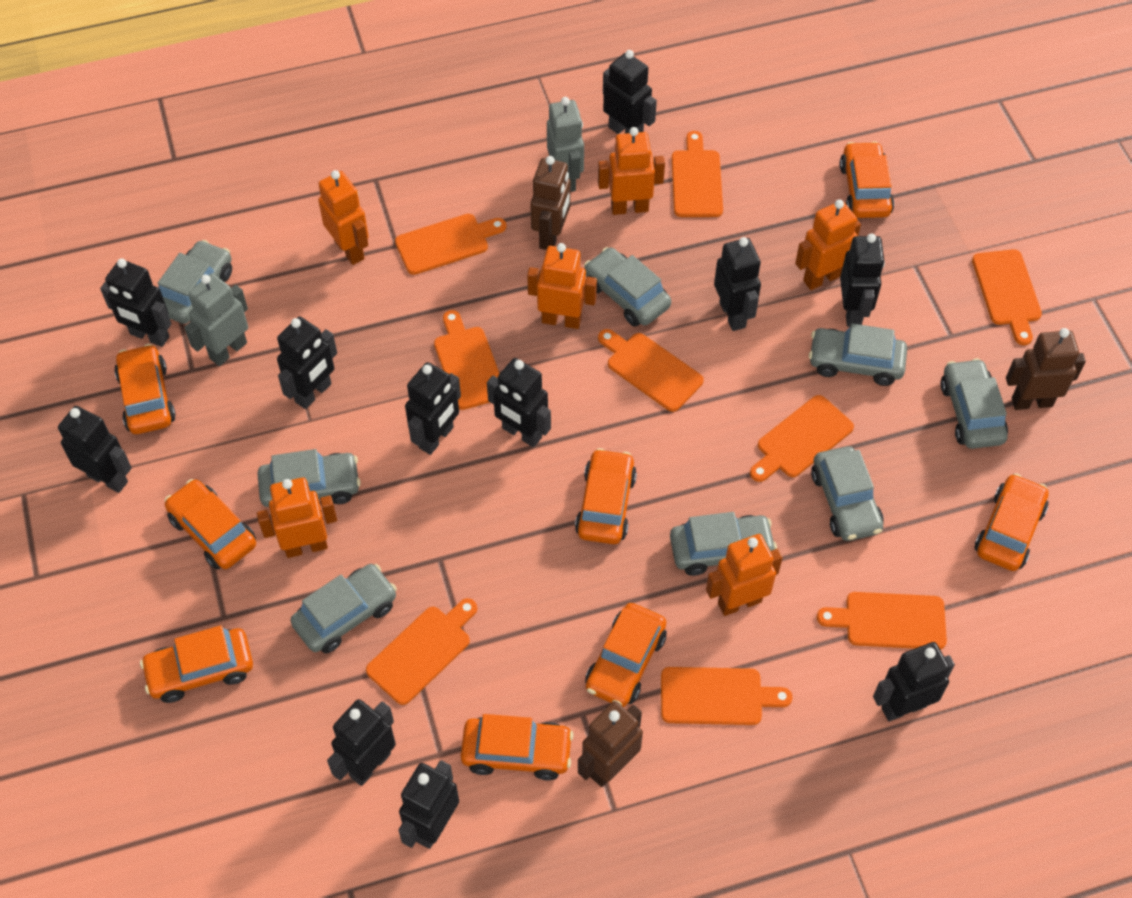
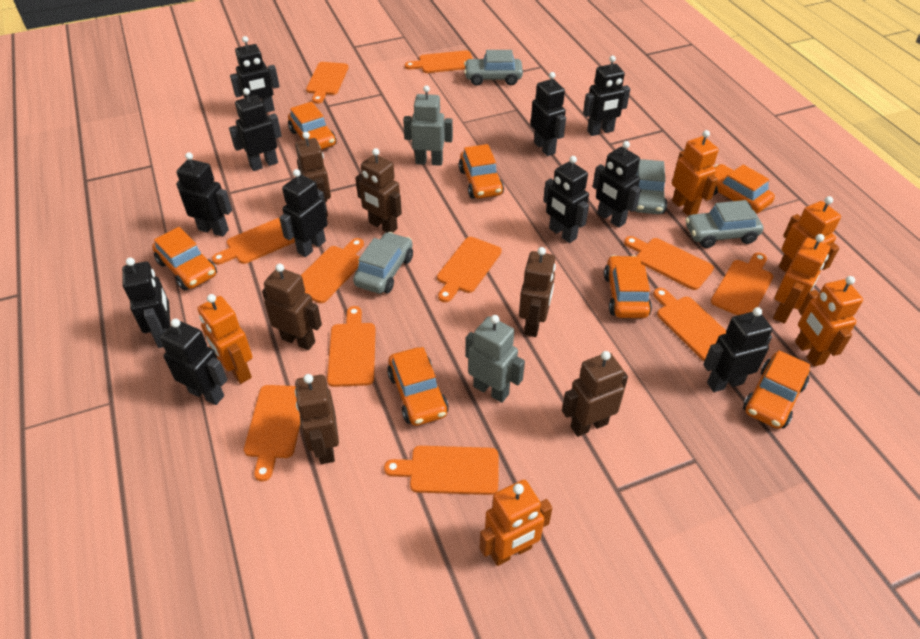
brown robot: [530,156,571,250] [578,701,643,787] [1006,328,1086,410] = 3 -> [262,264,322,350] [295,132,331,217] [295,374,339,464] [355,148,402,233] [519,247,556,337] [562,351,628,437] = 6
grey car: [158,240,232,324] [257,449,361,507] [290,564,397,654] [584,247,671,327] [670,512,777,576] [809,324,907,386] [811,446,884,541] [941,358,1008,449] = 8 -> [353,232,413,294] [464,50,523,86] [634,159,667,214] [685,200,763,248] = 4
orange car: [114,344,176,434] [140,625,253,703] [164,479,256,570] [461,714,574,780] [575,448,637,544] [585,603,667,707] [840,141,894,218] [975,473,1048,571] = 8 -> [152,227,217,290] [288,102,337,150] [387,347,449,426] [459,144,504,199] [604,255,652,318] [713,164,775,214] [743,350,810,429] = 7
orange cutting board: [366,598,477,705] [395,214,506,275] [434,310,500,410] [598,329,704,412] [661,667,793,725] [672,131,723,217] [750,395,854,482] [817,592,947,649] [972,249,1042,345] = 9 -> [212,218,295,265] [244,385,300,481] [301,238,364,303] [306,62,348,104] [327,306,376,387] [384,446,498,495] [405,50,473,73] [437,237,502,302] [624,236,714,290] [653,288,726,361] [711,253,773,315] = 11

